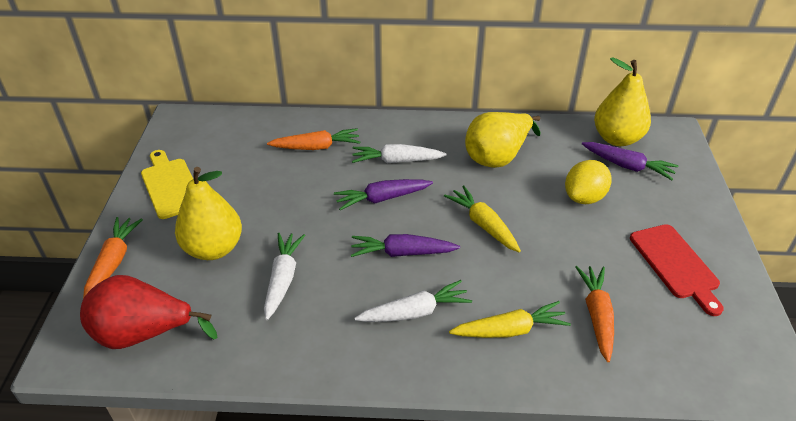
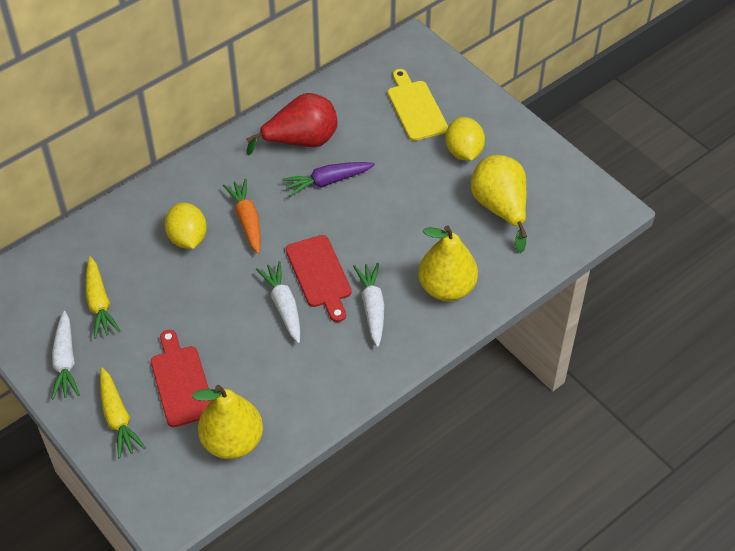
orange carrot: [83,217,143,299] [267,128,360,150] [575,266,614,362] = 3 -> [223,179,261,254] = 1
purple carrot: [334,179,433,210] [351,234,460,257] [582,142,678,180] = 3 -> [282,162,375,197] = 1
red cutting board: [630,224,724,316] = 1 -> [151,330,211,427] [286,235,352,322] = 2
yellow lemon: [565,160,612,204] = 1 -> [165,203,207,249] [445,117,485,161] = 2

